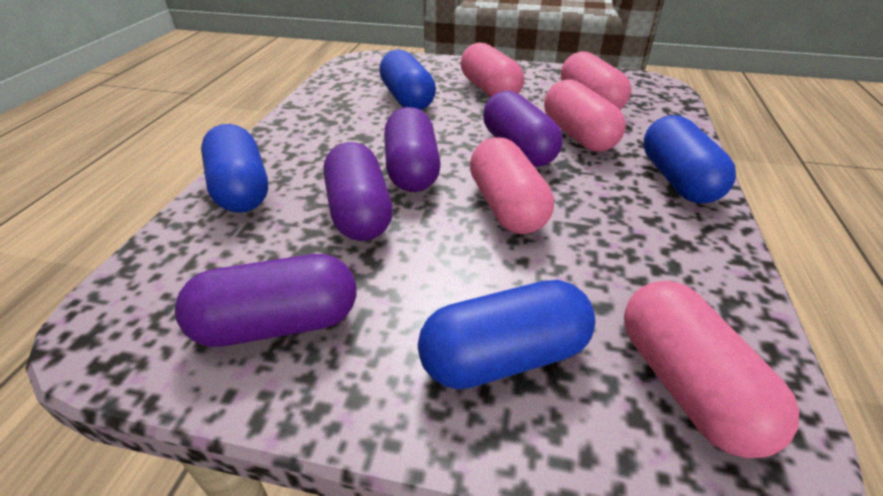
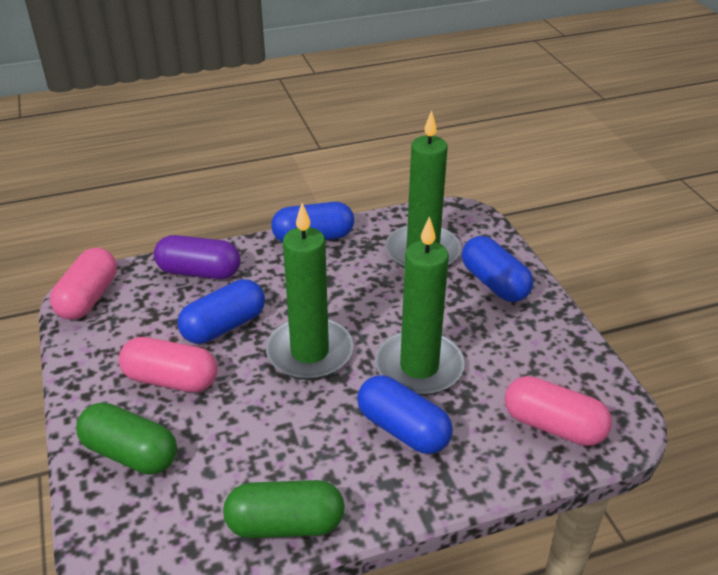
green candle: none = 0 -> [266,203,353,380] [375,216,465,396] [385,111,461,269] = 3
green capsule: none = 0 -> [76,403,177,475] [223,480,345,538] = 2
pink capsule: [461,43,524,97] [470,137,554,234] [544,80,626,151] [561,51,631,110] [624,281,799,458] = 5 -> [50,248,117,320] [119,337,217,392] [505,376,612,446] = 3
purple capsule: [175,254,356,347] [324,142,393,241] [384,107,441,192] [483,91,563,167] = 4 -> [154,235,241,279] = 1

